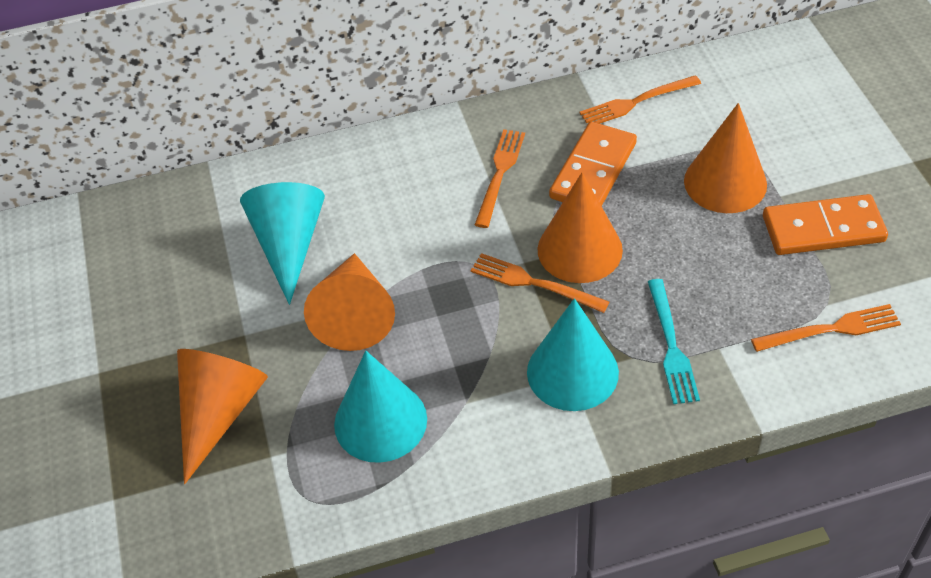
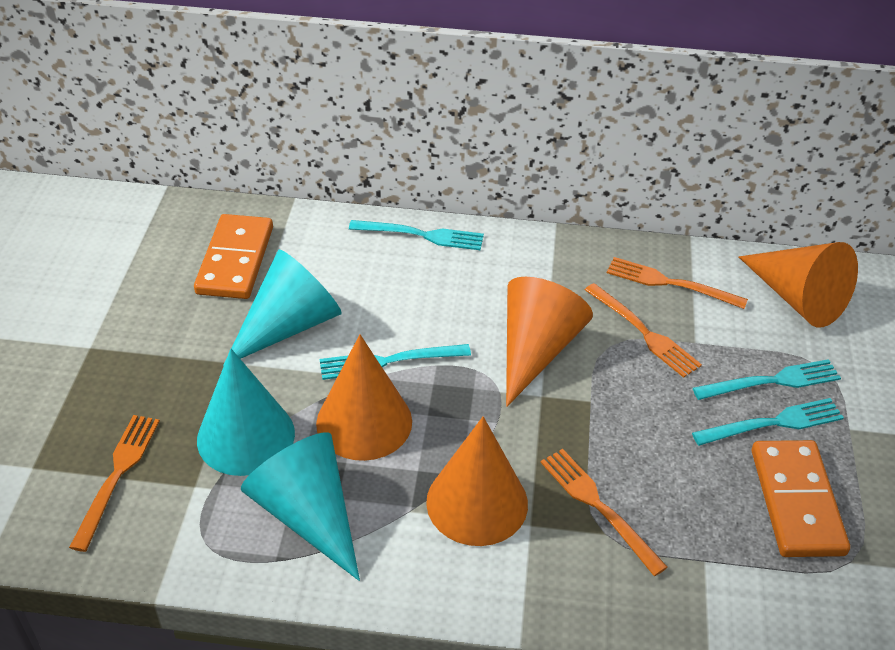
turquoise fork: [648,279,700,404] = 1 -> [320,344,471,380] [349,220,484,250] [692,398,844,446] [693,359,841,400] = 4

